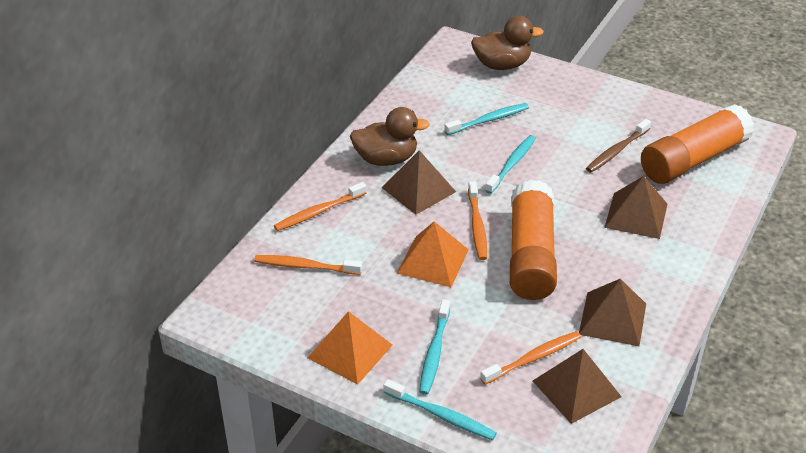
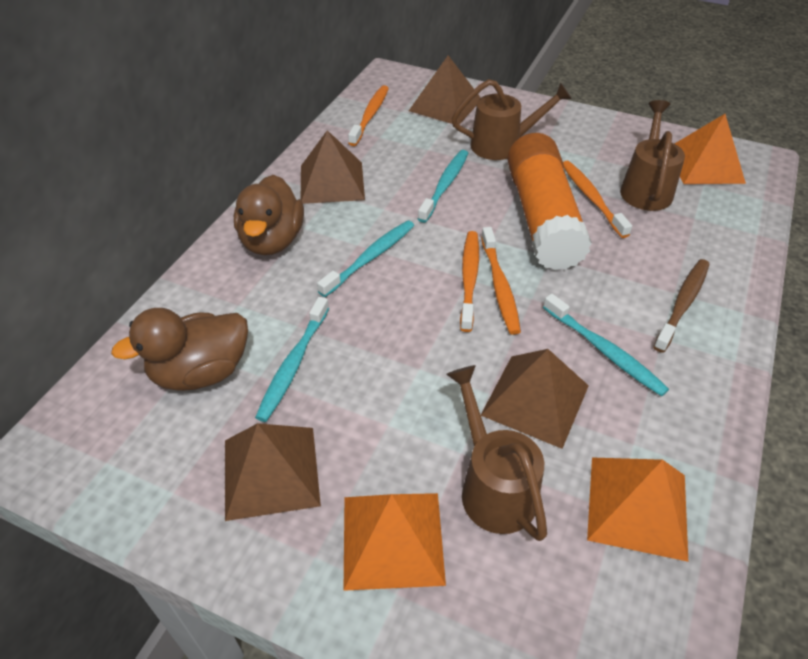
brown watering can: none = 0 -> [446,365,547,541] [451,79,572,160] [620,100,685,211] = 3
orange glue stick: [510,179,557,300] [641,104,754,184] = 2 -> [507,133,592,271] = 1
orange pyramid: [308,311,393,385] [397,222,469,287] = 2 -> [344,493,446,591] [587,457,688,562] [675,114,746,184] = 3

